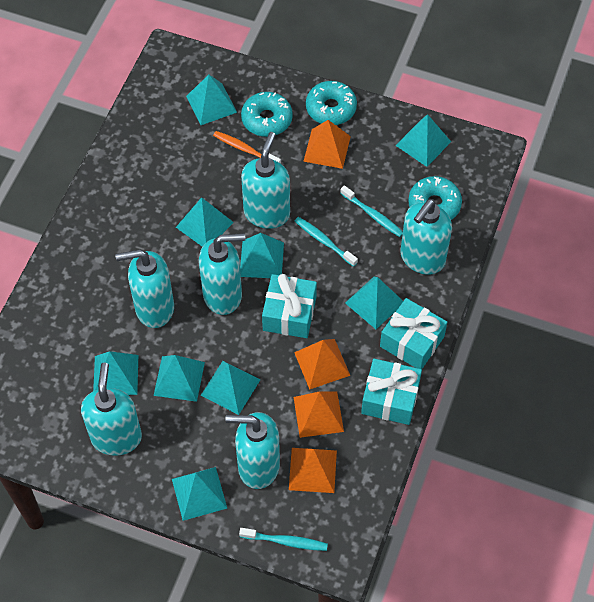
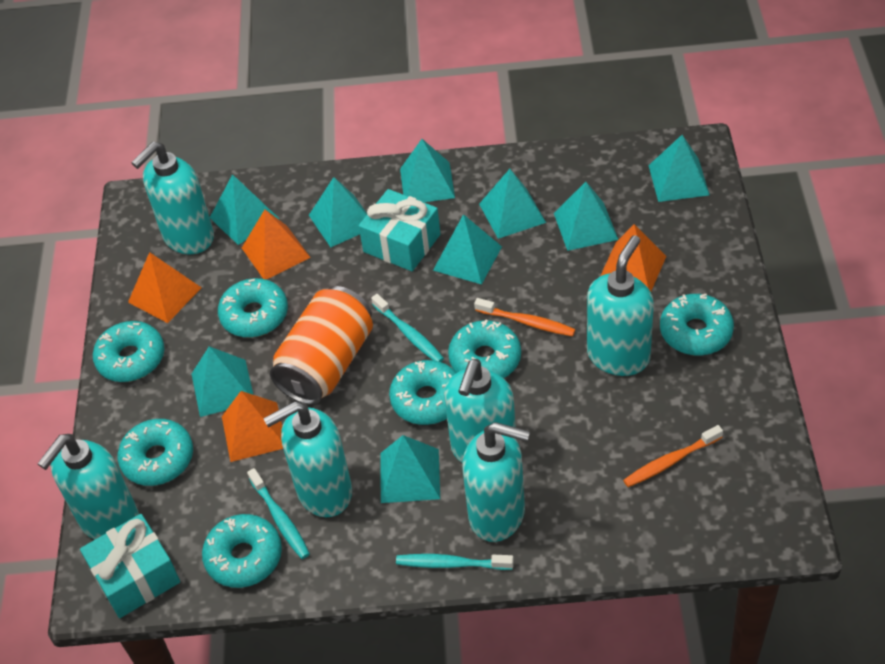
orange can: none = 0 -> [270,286,373,405] = 1
orange toothbrush: [213,131,281,164] = 1 -> [474,298,575,336] [623,425,723,487] = 2
turquoise donut: [241,92,293,137] [306,81,357,125] [408,176,462,220] = 3 -> [93,321,164,382] [117,419,193,486] [202,514,282,588] [218,278,288,337] [389,360,456,425] [448,319,521,378] [660,294,734,355] = 7
turquoise gift: [262,274,317,338] [361,359,422,425] [380,298,447,369] = 3 -> [80,514,180,618] [359,189,441,271] = 2

